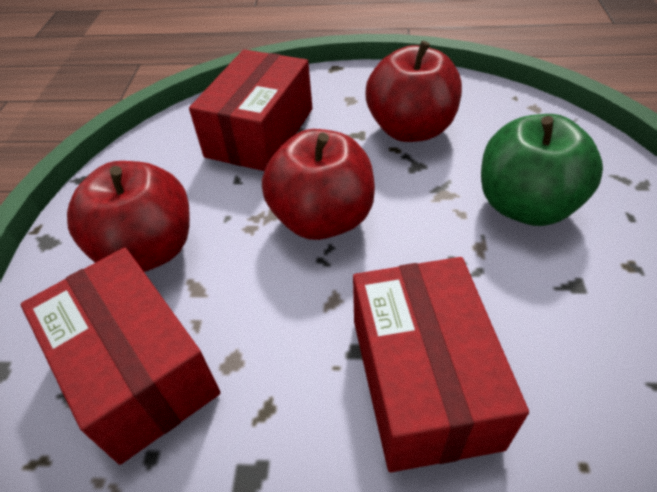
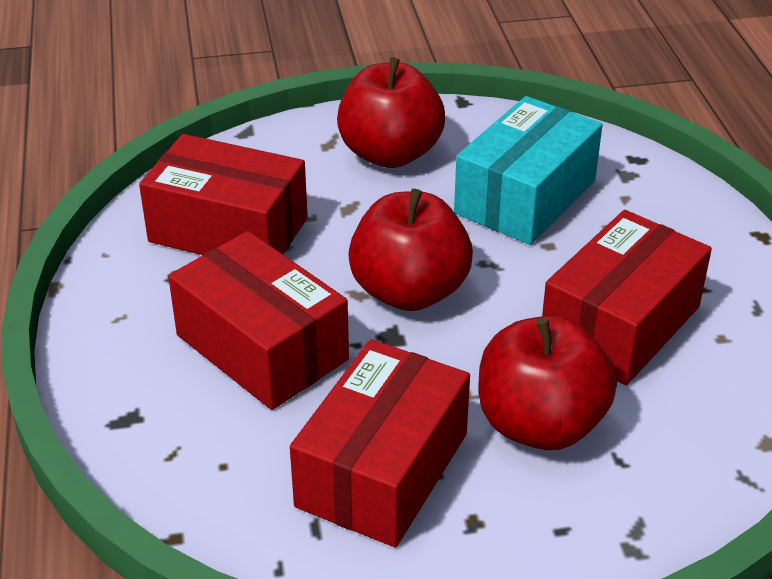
green apple: [481,114,603,226] = 1 -> none = 0
red box: [21,247,221,465] [189,50,313,171] [353,257,529,472] = 3 -> [139,134,308,255] [168,231,349,410] [290,339,470,547] [542,210,712,385] = 4
turquoise box: none = 0 -> [454,96,602,245] = 1

